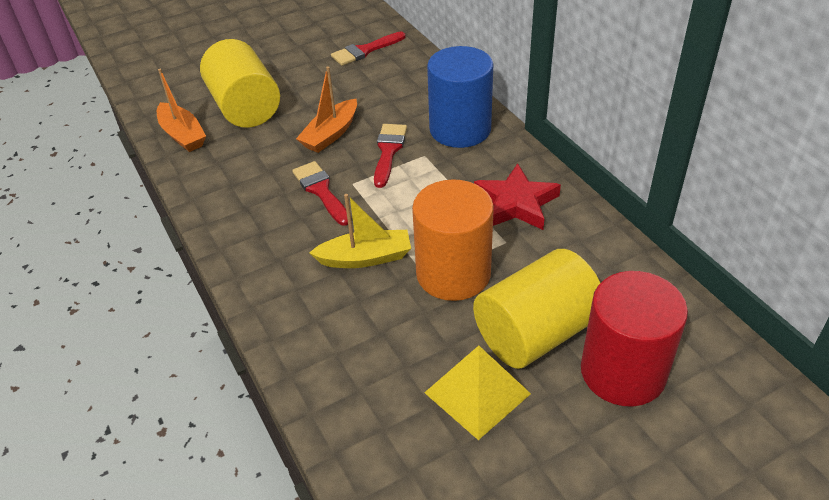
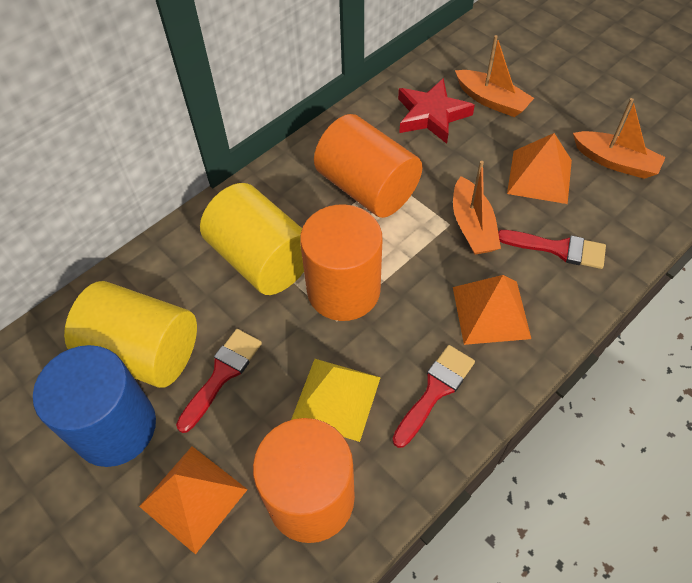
orange boat: [157,69,206,152] [296,66,357,153] = 2 -> [453,161,501,255] [455,35,534,117] [573,98,666,179] = 3
orange cylinder: [412,179,494,301] = 1 -> [253,418,355,543] [300,204,382,321] [314,114,422,218] = 3
orange pyramid: none = 0 -> [139,446,248,555] [453,275,531,345] [507,133,572,204] = 3
red cylinder: [581,271,688,407] = 1 -> none = 0
yellow boat: [309,194,411,268] = 1 -> none = 0

